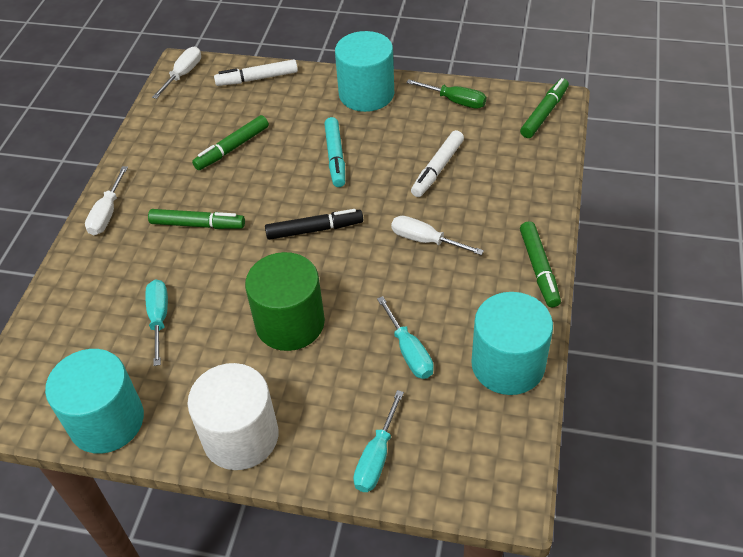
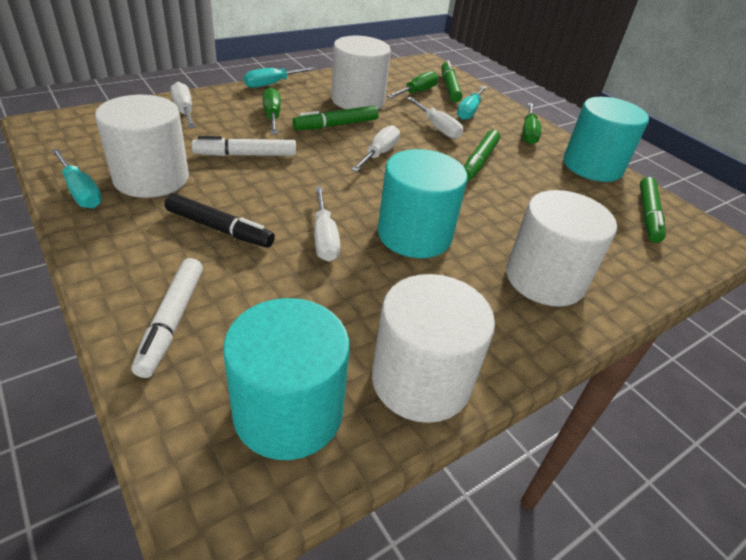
green cylinder: [245,252,325,351] = 1 -> none = 0
green screwdriver: [406,79,486,109] = 1 -> [263,87,281,134] [387,71,438,98] [522,103,541,144] = 3
turquoise marker: [324,117,345,187] = 1 -> none = 0
white cylinder: [188,363,279,470] = 1 -> [95,95,189,198] [331,36,391,109] [372,274,495,423] [506,190,617,307] = 4
white screwdriver: [85,166,128,235] [152,47,201,99] [391,216,484,255] = 3 -> [170,82,195,128] [314,187,340,262] [351,125,400,172] [407,97,463,139] = 4

